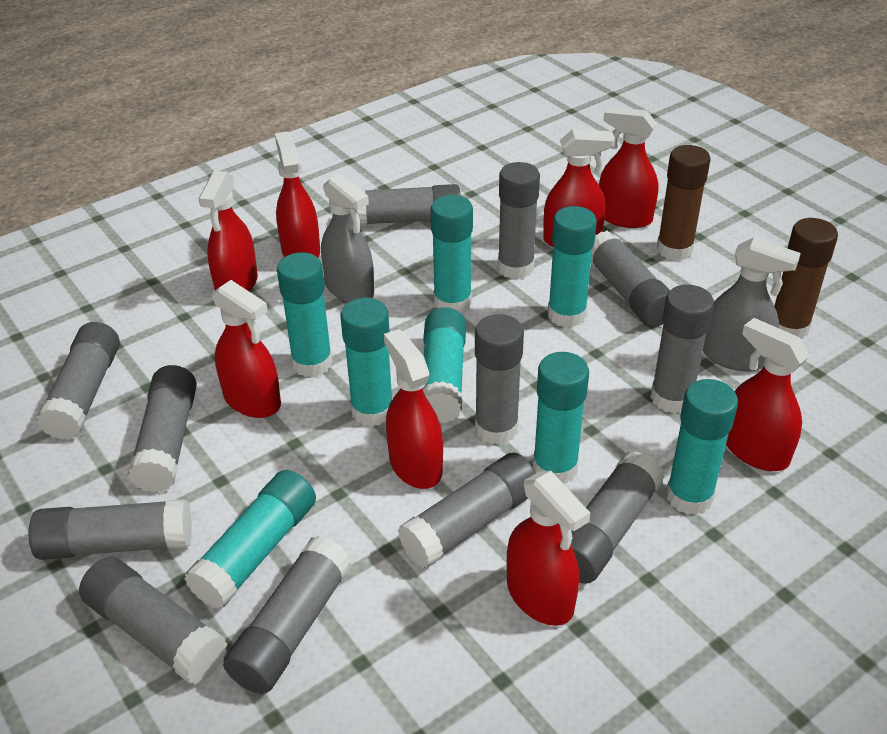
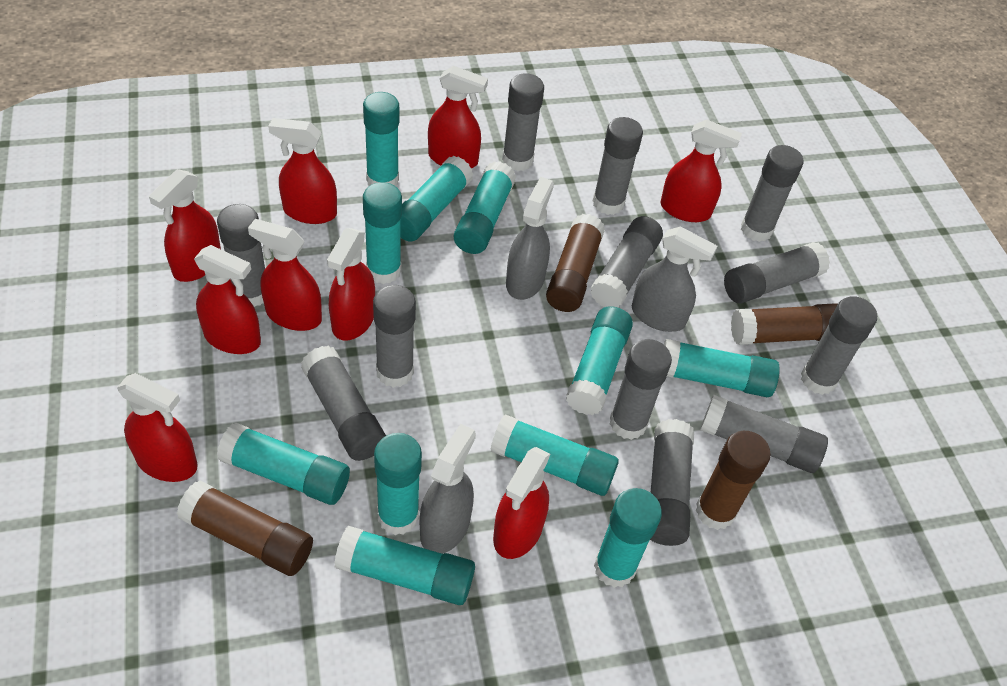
brown glue stick: [657,145,711,261] [774,218,838,339] = 2 -> [177,481,313,576] [546,214,605,312] [695,431,771,530] [731,303,838,345] = 4
grey spray bottle: [321,174,374,303] [703,237,801,371] = 2 -> [419,424,476,554] [506,177,554,300] [632,226,717,332] = 3
red spray bottle: [199,171,258,292] [212,280,281,418] [275,131,320,258] [384,329,443,489] [507,471,590,626] [543,129,615,247] [599,107,658,228] [726,318,809,471] = 8 -> [117,373,198,482] [149,169,221,282] [194,245,261,354] [248,219,322,331] [268,118,337,224] [327,228,375,341] [428,66,488,168] [493,447,550,559] [661,120,742,222] = 9
turquoise glue stick: [184,470,316,609] [277,252,333,377] [340,298,392,427] [423,307,466,423] [431,195,473,313] [533,352,589,484] [548,206,597,328] [666,379,738,515] = 8 -> [217,423,350,505] [334,526,475,605] [363,92,399,186] [363,182,402,284] [374,433,422,535] [400,156,474,242] [454,161,516,254] [490,414,619,496] [566,306,633,415] [594,488,662,588] [664,339,780,397] = 11

